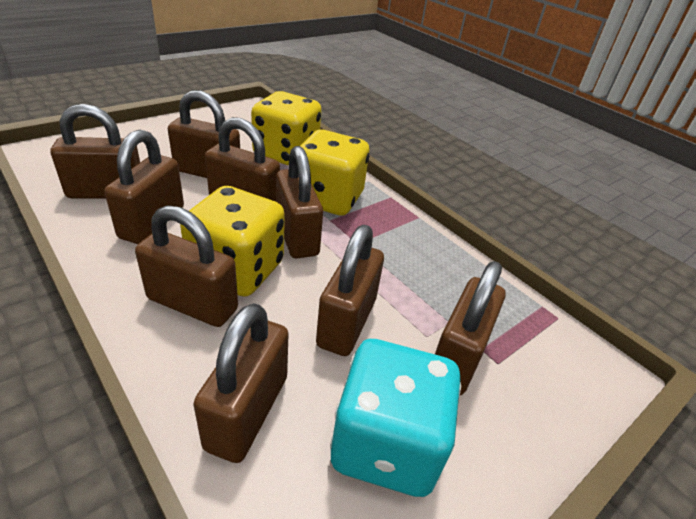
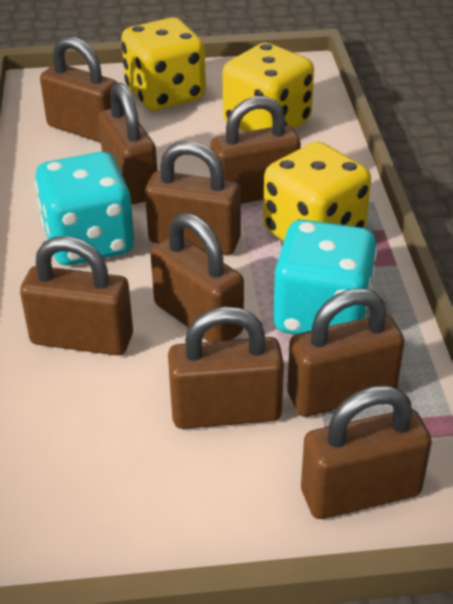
turquoise dice: [330,339,461,497] = 1 -> [35,152,134,265] [273,220,377,335] = 2

